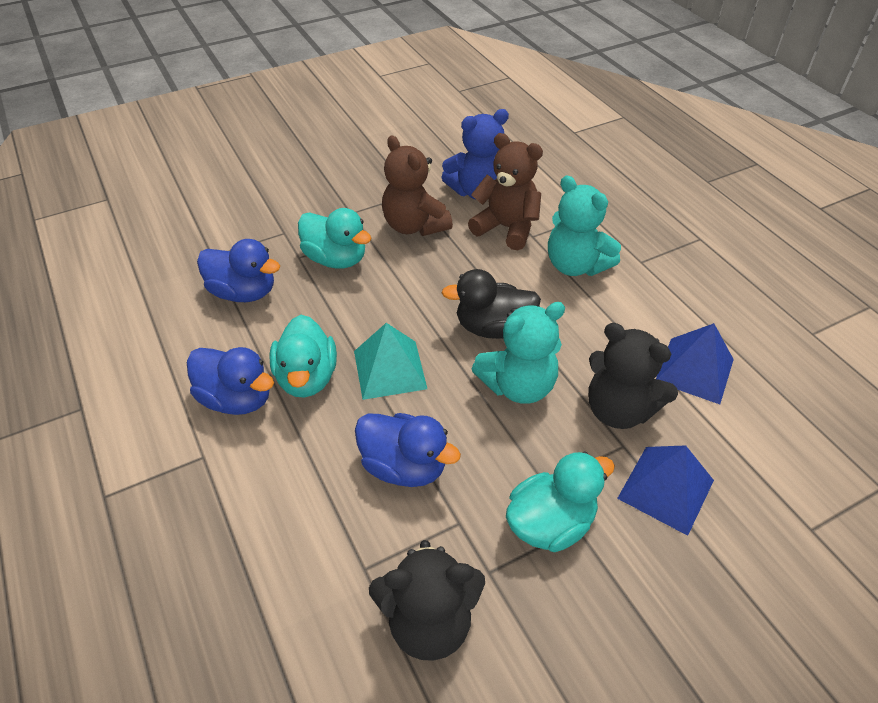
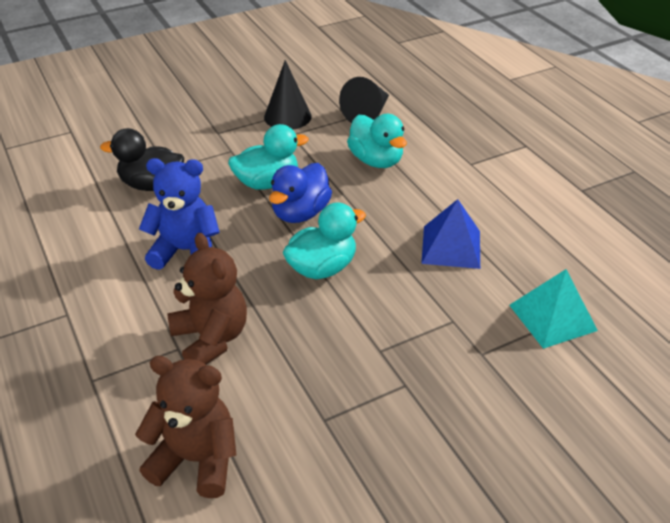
black cone: none = 0 -> [264,60,312,130] [339,77,389,123] = 2
black teddy bear: [369,540,485,661] [588,323,678,429] = 2 -> none = 0
blue duck: [187,347,274,415] [197,239,280,302] [355,413,461,487] = 3 -> [269,163,332,223] = 1
blue pyramid: [617,445,714,536] [656,323,734,404] = 2 -> [421,199,480,269] = 1
turquoise teddy bear: [472,302,565,404] [548,176,621,276] = 2 -> none = 0

